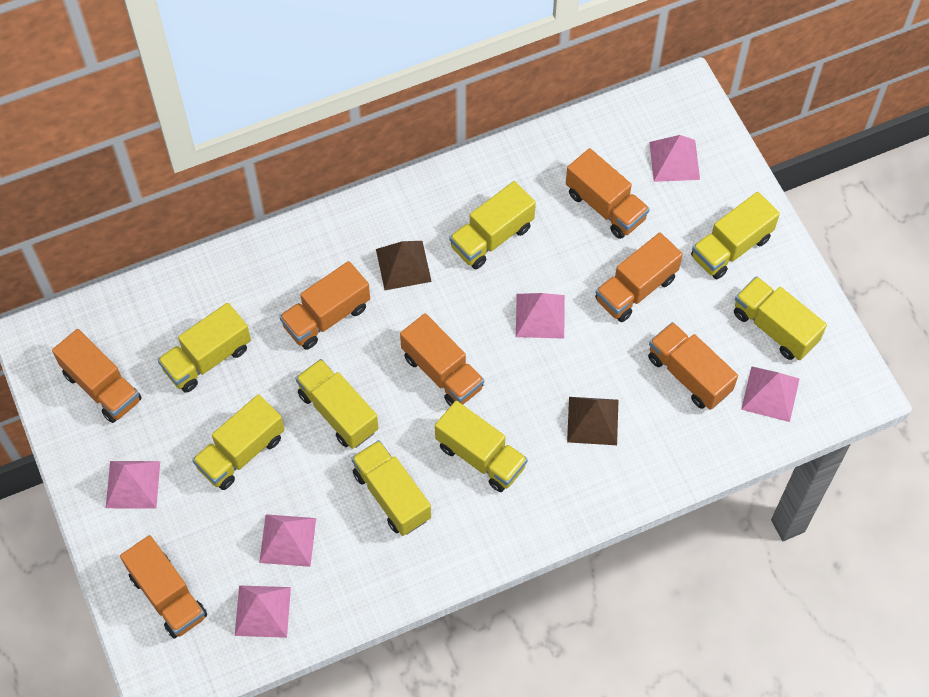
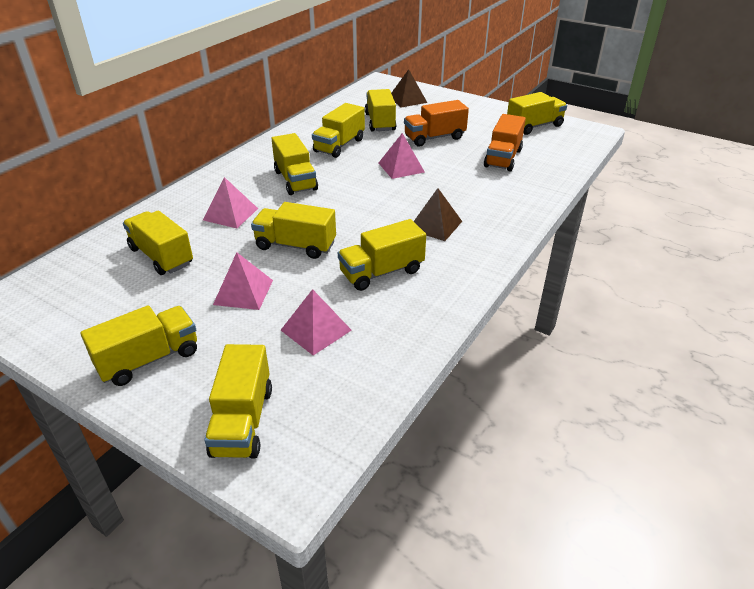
orange truck: [52,329,142,423] [120,535,207,638] [279,261,370,350] [400,313,484,406] [566,148,650,239] [595,232,683,322] [648,322,738,410] = 7 -> [404,100,469,147] [484,114,526,171] = 2
pink pyramid: [106,461,160,509] [235,585,291,638] [259,514,316,567] [516,293,565,339] [649,135,700,182] [741,366,799,422] = 6 -> [203,177,258,228] [213,252,273,310] [281,289,352,356] [379,133,425,179] = 4
yellow truck: [158,303,251,393] [192,394,285,490] [295,359,379,449] [351,440,431,536] [435,401,528,492] [450,181,536,269] [691,192,780,279] [734,276,827,360] = 8 -> [80,305,197,386] [123,210,193,275] [204,344,272,459] [251,202,336,259] [272,133,318,195] [312,103,365,158] [338,219,426,291] [365,89,396,132] [507,92,567,135] = 9

